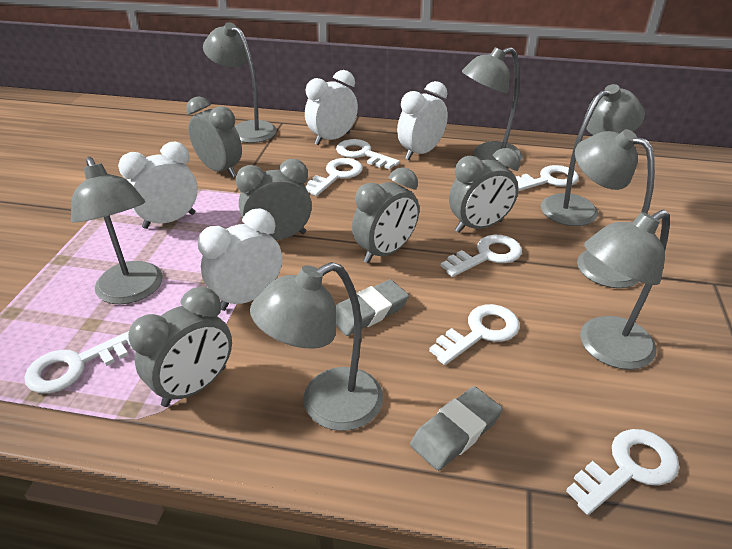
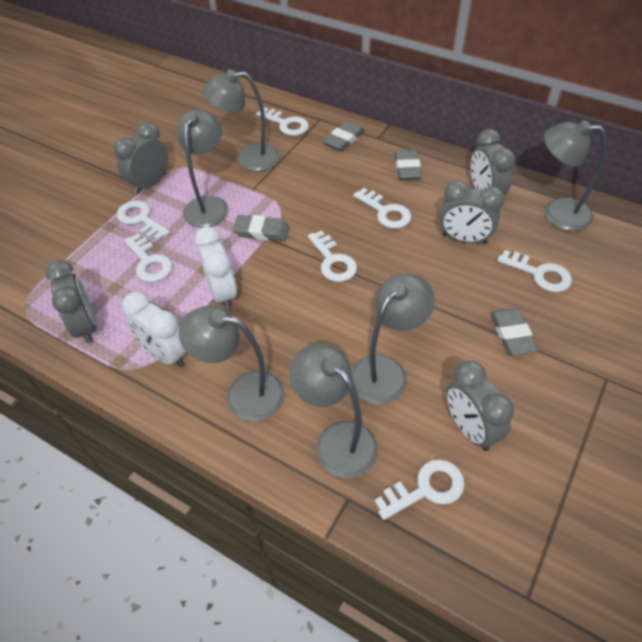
grey eraser: [335,279,409,336] [410,386,503,471] = 2 -> [233,215,289,241] [323,121,365,151] [395,150,422,180] [490,308,538,355] = 4
grey lamp: [71,157,163,304] [203,22,277,143] [250,262,383,431] [462,47,523,167] [541,84,645,226] [575,129,655,288] [580,210,670,370] = 7 -> [177,109,229,228] [178,305,285,422] [203,70,279,172] [289,343,378,478] [351,274,435,404] [544,120,606,231] = 6
white clock: [118,142,198,229] [198,208,282,311] [305,70,358,145] [397,81,448,160] = 4 -> [122,292,186,368] [195,227,237,309] = 2

